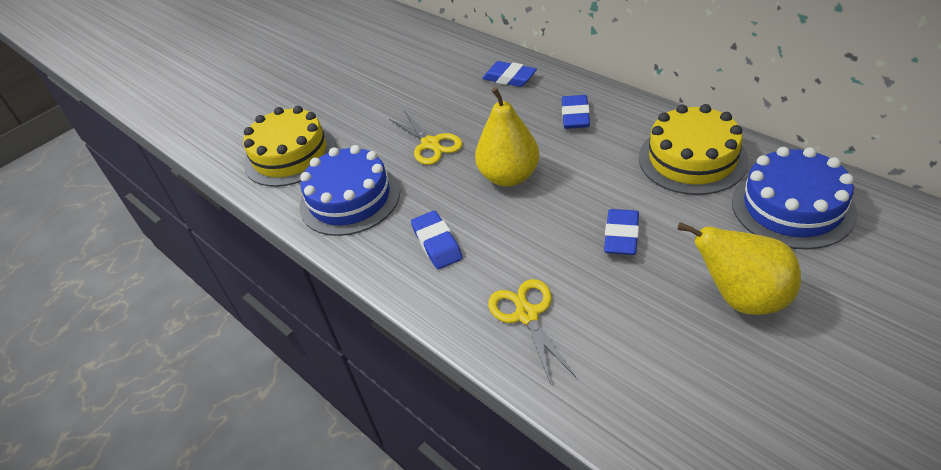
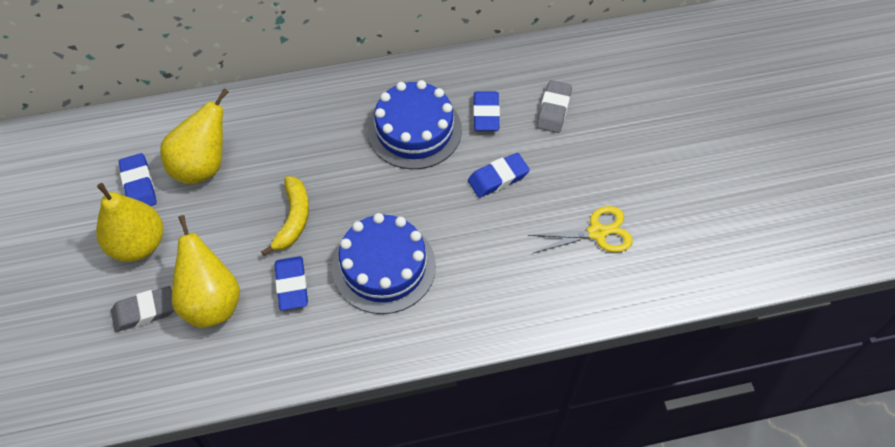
grey eraser: none = 0 -> [111,286,174,332] [537,80,572,133] = 2
yellow banana: none = 0 -> [261,176,309,256] = 1
yellow cake: [243,106,336,187] [639,104,749,195] = 2 -> none = 0
yellow pear: [475,87,540,186] [677,222,801,315] = 2 -> [96,183,163,262] [160,88,229,185] [172,215,240,328] = 3
yellow scissors: [389,111,463,165] [488,279,576,384] = 2 -> [528,206,633,253] = 1

